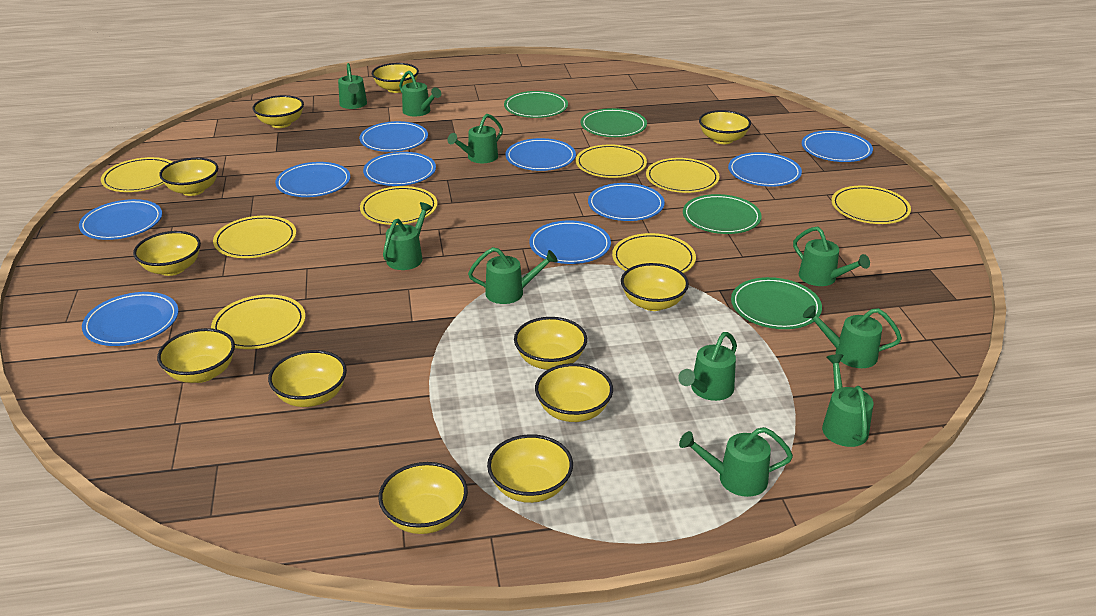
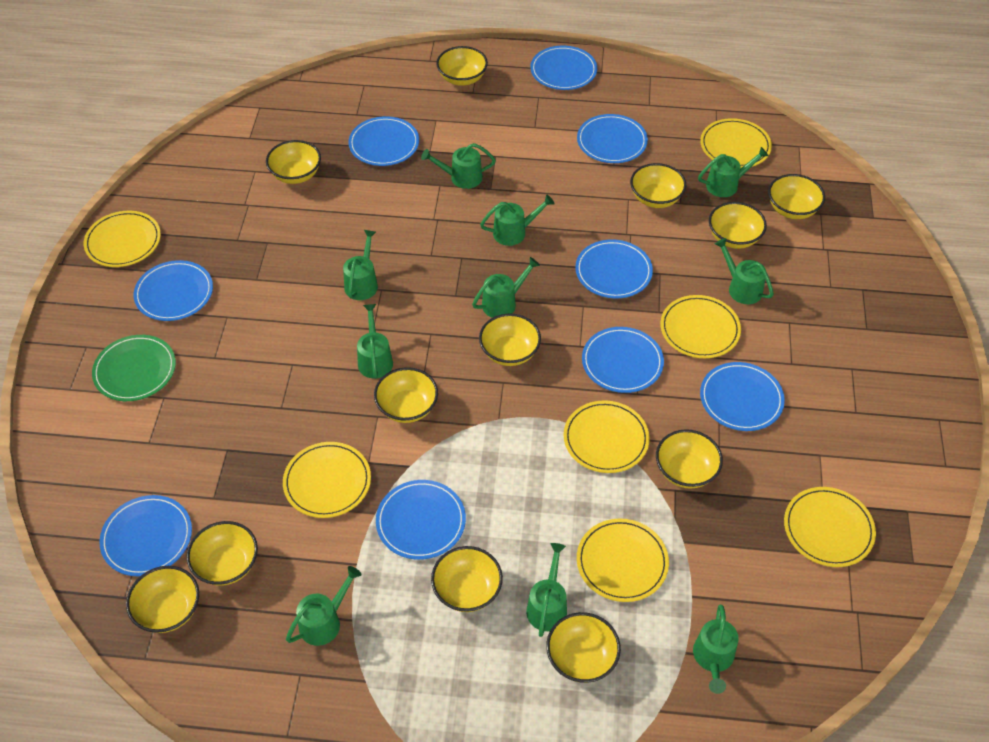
blue plate: [79,199,162,240] [82,292,179,346] [275,162,350,197] [359,121,428,152] [363,152,436,186] [506,138,576,171] [529,221,611,264] [588,183,665,221] [728,152,802,187] [802,130,873,162] = 10 -> [100,495,192,576] [134,260,213,321] [348,116,419,166] [376,480,466,560] [530,46,597,90] [575,239,653,298] [577,114,648,163] [582,327,664,393] [700,362,785,431] = 9
green plate: [504,91,568,118] [581,108,647,137] [683,194,762,234] [731,277,822,329] = 4 -> [92,335,176,401] = 1
yellow plate: [101,157,172,192] [211,295,306,349] [213,215,296,258] [360,186,437,225] [576,144,647,178] [612,233,696,273] [646,158,720,193] [831,186,911,224] = 8 -> [84,211,161,267] [283,442,371,518] [564,401,650,473] [577,519,669,602] [660,295,741,358] [700,118,772,168] [784,487,876,567] = 7

